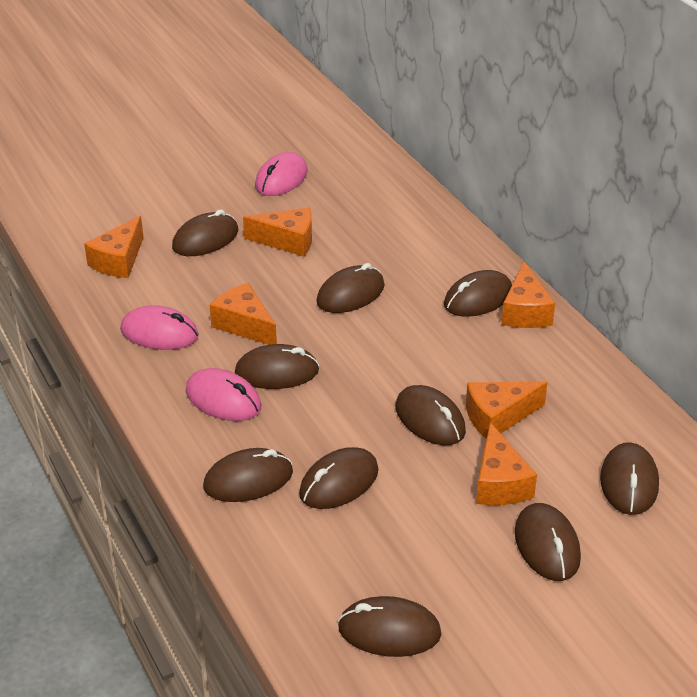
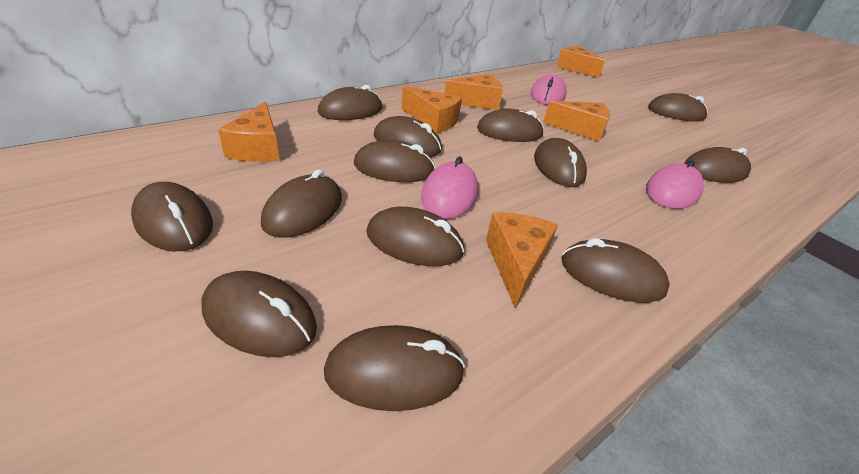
brown mouse: [172,210,238,256] [203,448,293,502] [235,344,319,389] [299,447,379,509] [317,263,385,313] [338,596,442,657] [396,385,466,446] [444,270,512,317] [515,503,581,581] [600,442,659,515] = 10 -> [131,182,213,251] [201,271,317,357] [261,170,342,238] [318,85,382,120] [324,325,465,411] [354,140,436,182] [366,207,464,266] [374,116,442,157] [477,109,544,142] [534,138,587,187] [561,238,670,303] [648,93,708,122] [684,147,751,183] = 13

